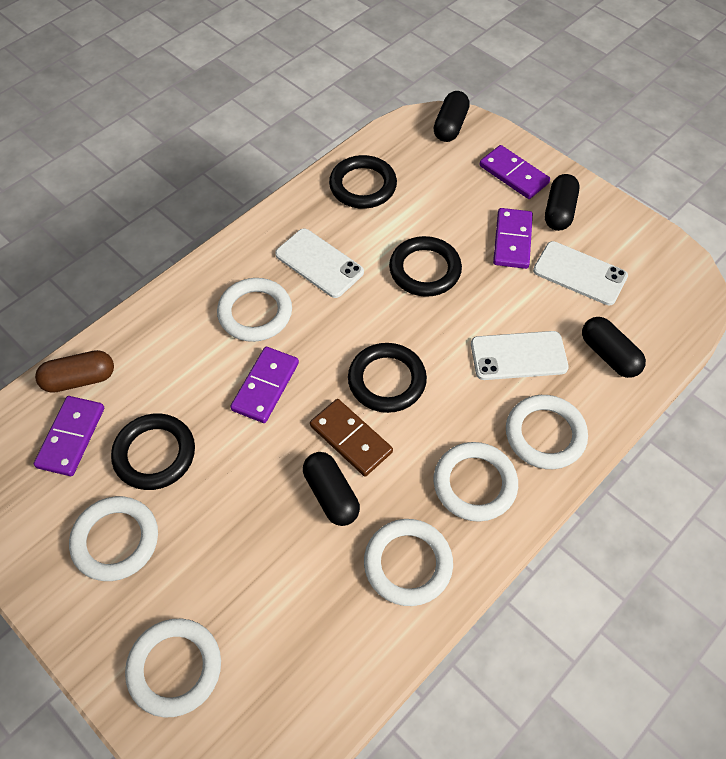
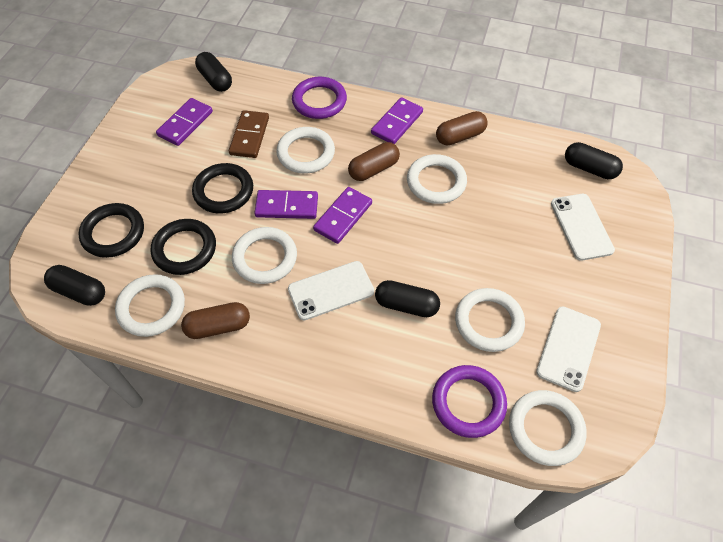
black ring: [111,414,195,490] [329,155,397,209] [348,343,427,413] [389,236,462,297] = 4 -> [79,203,144,258] [151,219,216,275] [192,163,253,214] = 3
brown capsule: [35,350,114,393] = 1 -> [181,302,250,339] [348,142,400,181] [436,111,488,145] = 3
purple ring: none = 0 -> [292,77,347,119] [432,365,507,438] = 2

